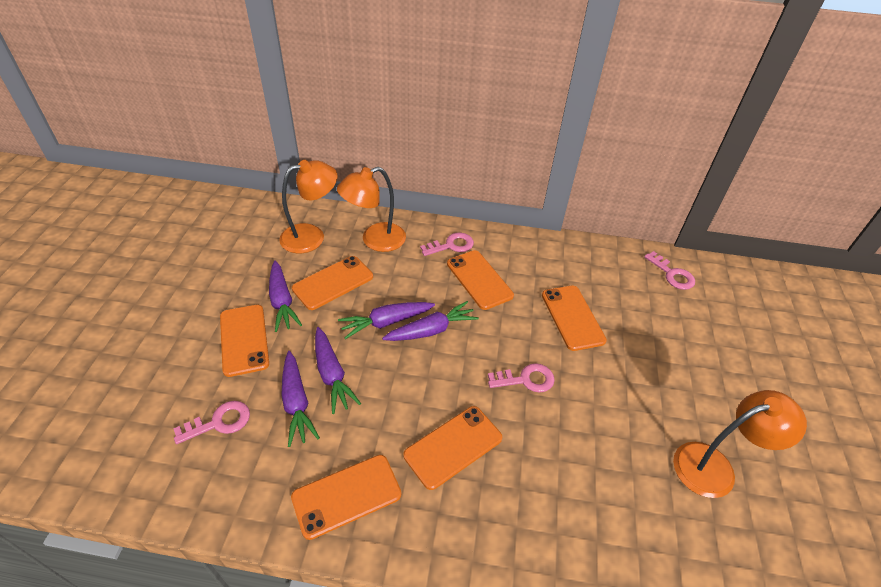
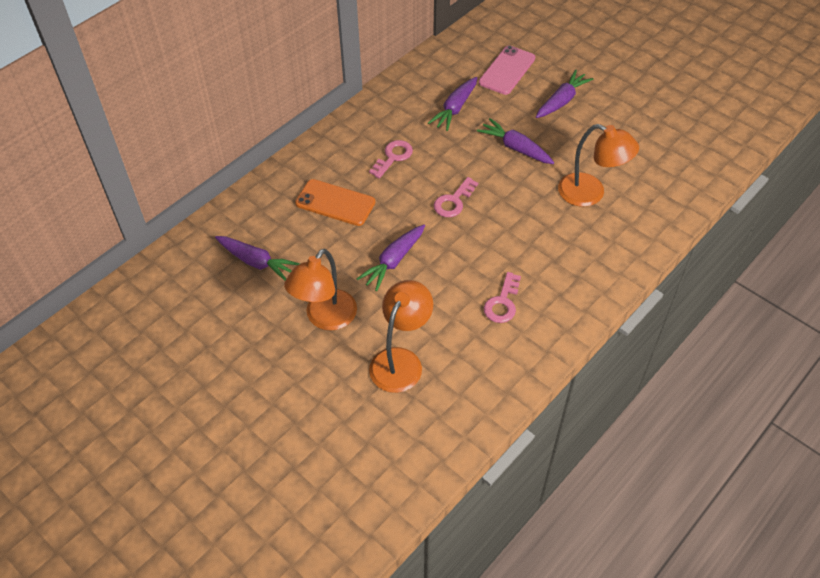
orange phone: [220,305,269,377] [291,455,401,540] [292,256,373,310] [403,406,502,490] [447,250,514,310] [542,286,607,351] = 6 -> [295,179,375,226] = 1
pink key: [173,401,250,444] [420,232,474,256] [488,363,555,393] [644,251,695,290] = 4 -> [369,140,413,179] [433,177,478,217] [484,272,521,323] = 3
pink phone: none = 0 -> [479,46,535,95] = 1

